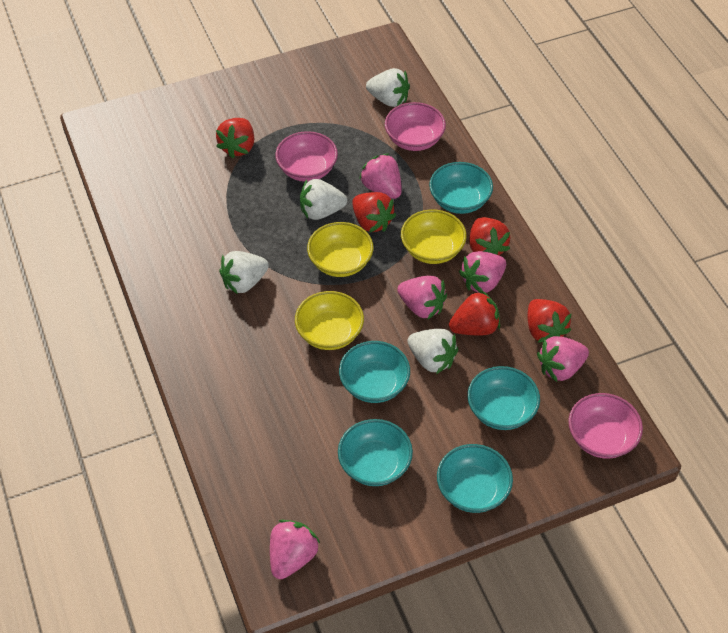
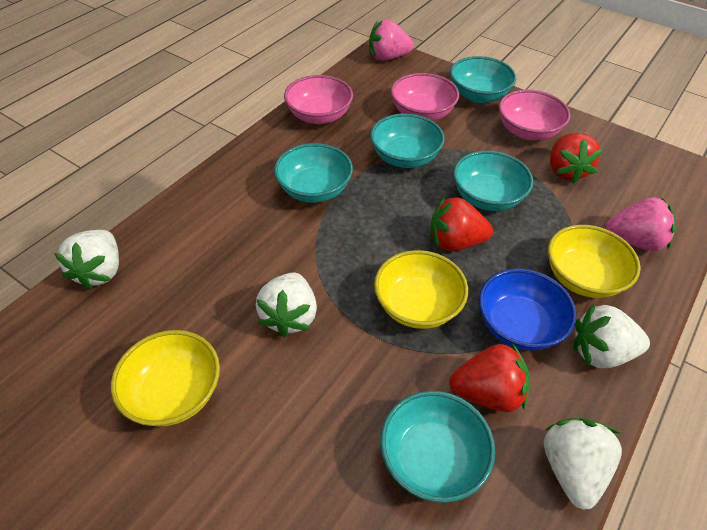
blue bowl: none = 0 -> [479,269,577,351] = 1
pink strawberry: [270,520,320,579] [359,153,402,199] [397,276,447,319] [459,251,506,293] [537,336,589,382] = 5 -> [369,19,414,61] [606,197,676,251] = 2
red strawberry: [216,118,254,158] [352,192,396,233] [449,290,500,335] [469,217,510,255] [528,299,572,343] = 5 -> [430,197,493,251] [449,342,530,412] [550,133,603,183] = 3

